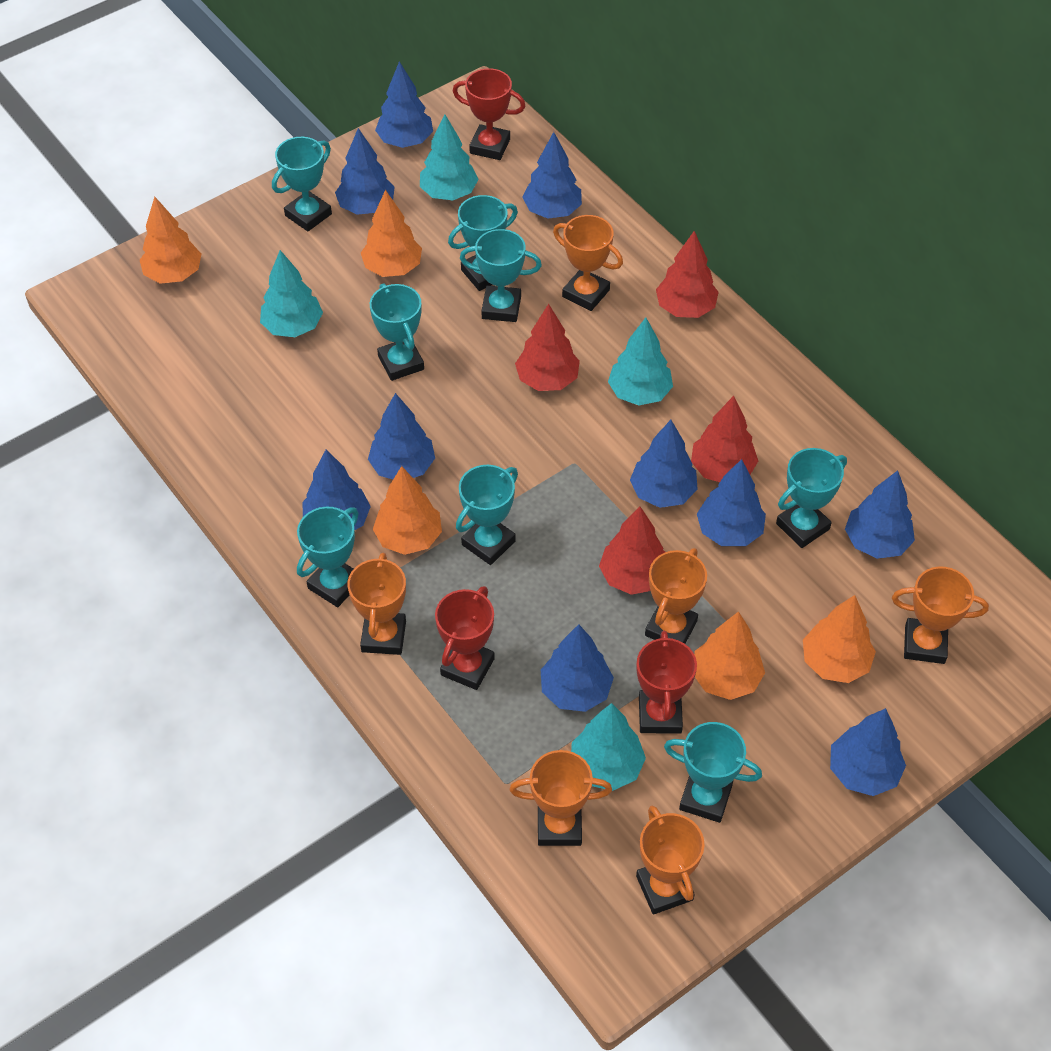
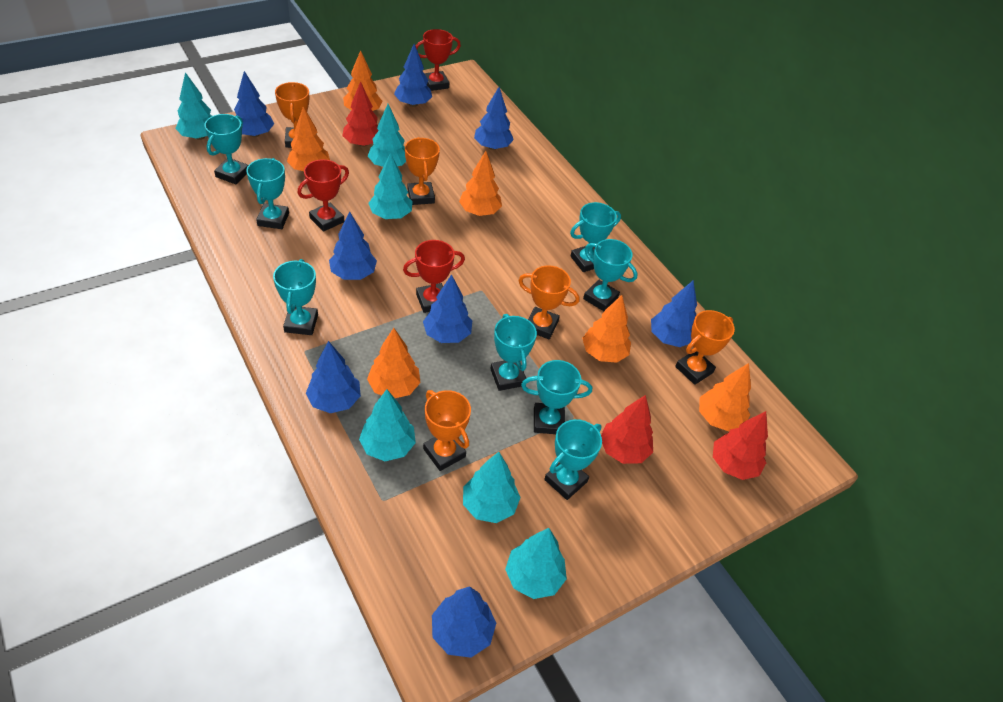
blue tree: [302,450,371,530] [335,128,395,215] [368,393,435,479] [375,61,433,148] [522,132,582,219] [541,624,614,712] [630,420,698,508] [697,459,766,546] [830,708,906,796] [845,470,915,559] = 10 -> [234,71,274,137] [306,341,361,413] [329,212,377,280] [394,44,432,107] [423,274,472,343] [432,586,496,658] [474,87,514,150] [651,281,697,347] = 8
orange tree: [140,197,201,284] [361,190,422,277] [373,466,442,555] [694,611,765,700] [803,595,876,683] = 5 -> [287,107,330,171] [343,50,382,111] [367,328,421,398] [459,151,502,216] [582,295,631,363] [699,363,751,432] = 6
orange trophy: [347,553,406,655] [509,750,612,846] [553,215,623,311] [636,806,705,915] [645,548,707,644] [892,567,989,664] = 6 -> [275,82,309,148] [405,137,440,205] [423,390,471,471] [518,265,579,339] [675,310,735,385] = 5
red tree: [515,304,580,391] [599,506,665,595] [656,231,719,318] [691,396,758,482] = 4 -> [342,81,379,147] [601,395,653,464] [713,411,768,480] = 3
turquoise tree: [260,250,323,337] [420,114,478,200] [571,703,646,791] [608,318,673,405] = 4 -> [175,72,212,140] [359,389,416,461] [368,104,406,167] [368,153,413,219] [463,452,521,523] [505,528,567,599] = 6

